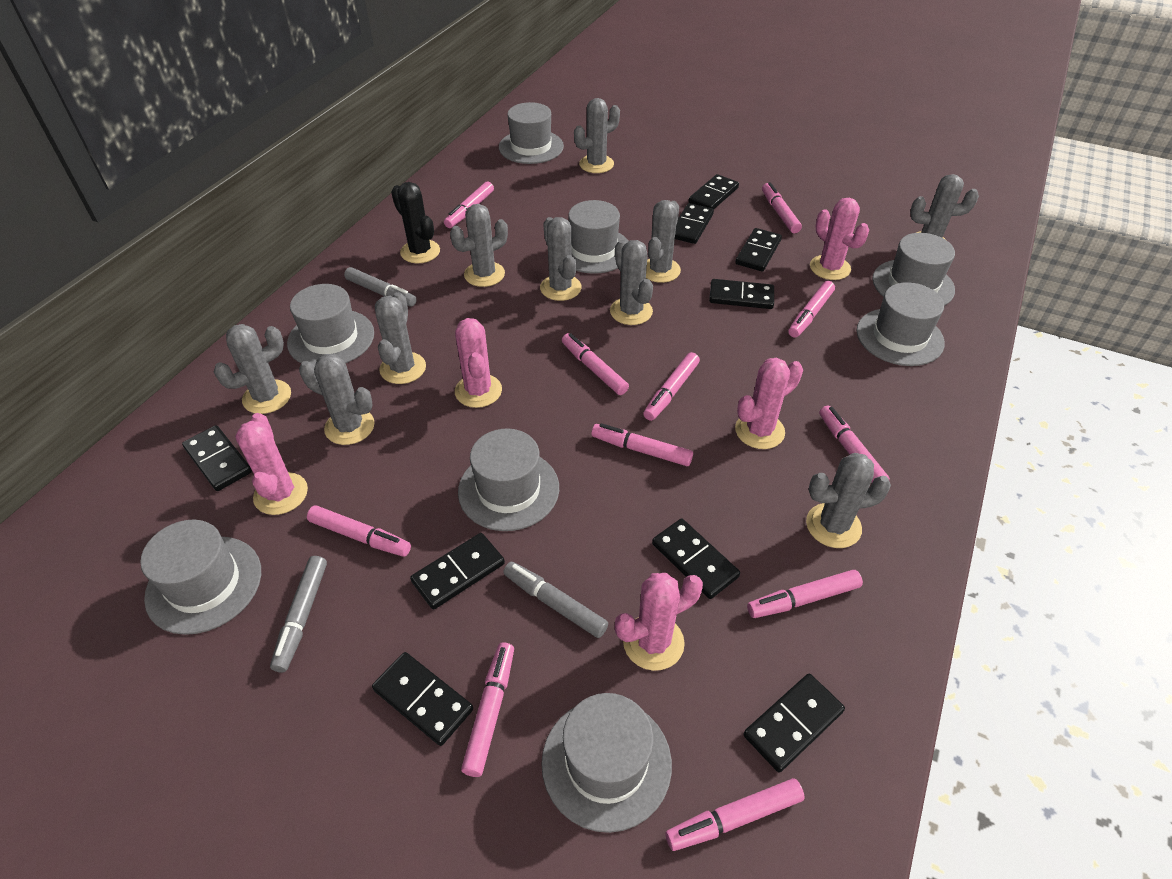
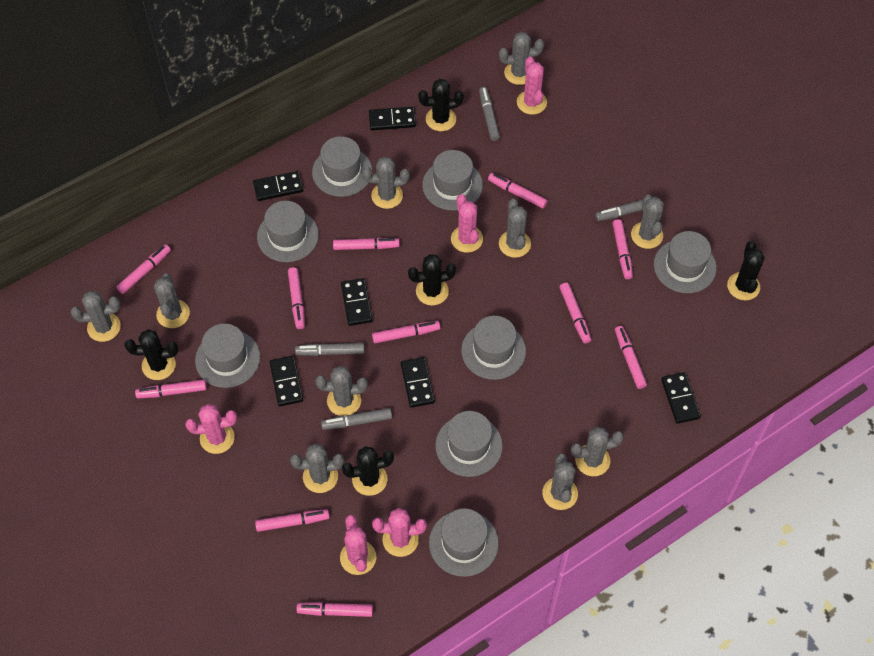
black cactus: [391,182,440,263] = 1 -> [124,329,178,380] [342,446,394,496] [408,254,456,306] [418,79,464,131] [727,241,765,300] = 5
black domino: [182,425,252,491] [372,652,473,746] [410,533,505,609] [652,519,740,599] [675,203,714,244] [689,174,739,209] [709,279,774,309] [735,228,782,271] [744,674,845,772] = 9 -> [253,171,304,201] [270,356,303,406] [341,278,373,326] [369,107,416,130] [400,357,435,408] [661,372,701,424] = 6
grey marker: [270,556,327,672] [344,267,417,307] [503,562,608,638] = 3 -> [295,343,365,356] [321,408,392,430] [479,87,500,141] [595,196,657,221] = 4

